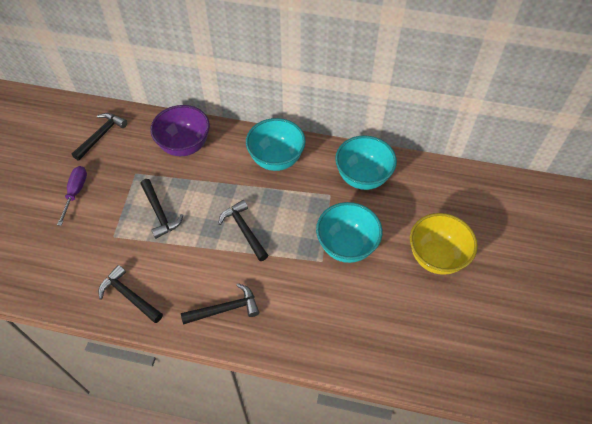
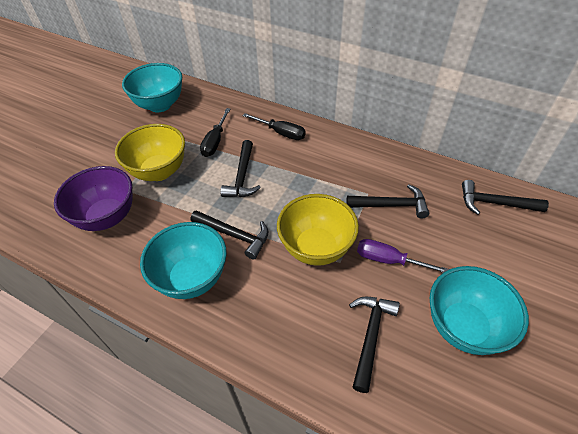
black screwdriver: none = 0 -> [200,108,230,157] [242,113,306,140] = 2
yellow bowl: [410,213,478,275] = 1 -> [115,124,185,181] [277,194,359,266] = 2

